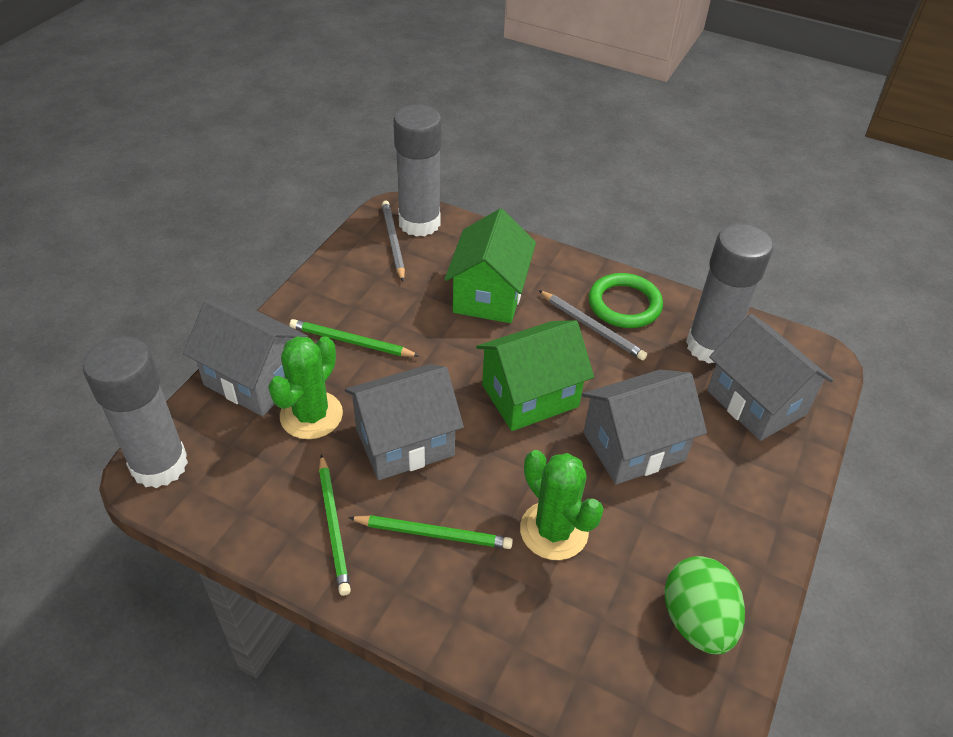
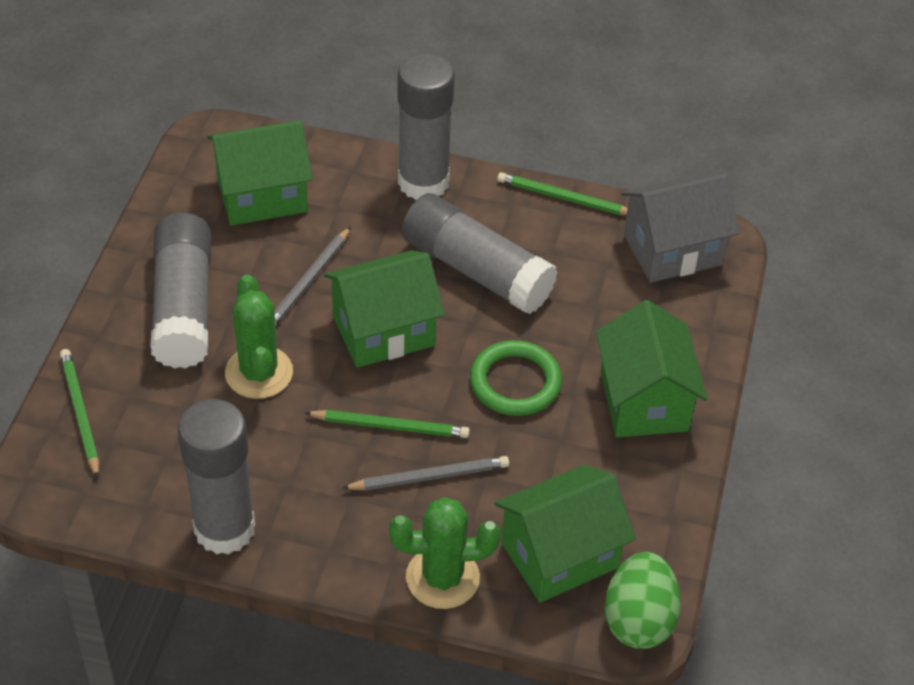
green house: [445,209,536,323] [476,320,594,431] = 2 -> [207,121,313,226] [324,250,445,368] [495,465,636,603] [596,300,707,437] = 4
grey glue stick: [83,336,188,488] [393,105,442,237] [686,224,773,364] = 3 -> [151,212,211,368] [178,399,255,555] [397,53,455,200] [402,193,558,314] = 4
grey house: [183,299,308,416] [345,364,464,480] [582,369,707,484] [707,314,834,441] = 4 -> [621,173,740,283] = 1

